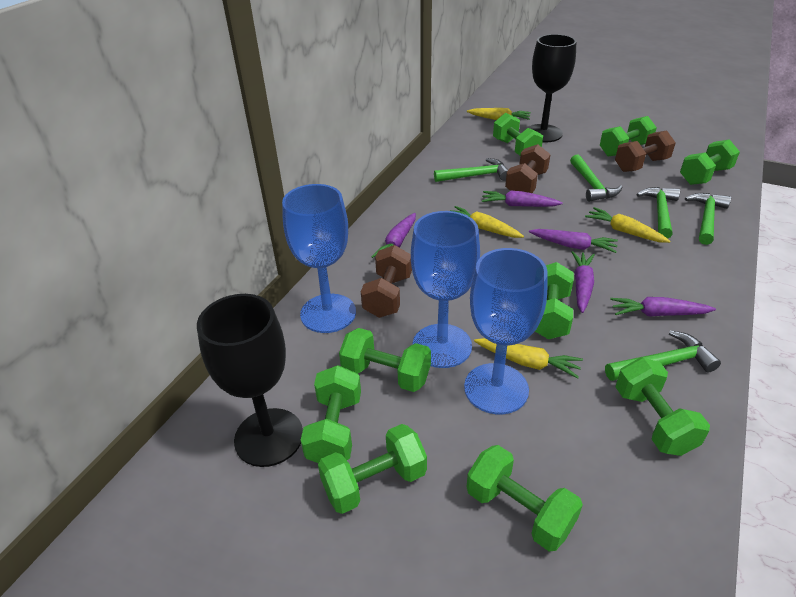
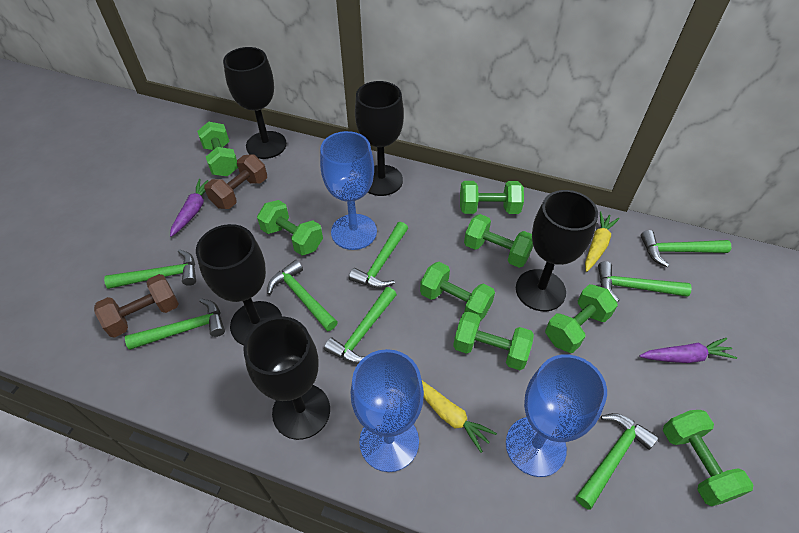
black goblet: [197,294,303,467] [525,34,577,142] = 2 -> [196,224,282,345] [223,47,287,159] [243,316,330,440] [355,81,404,196] [516,190,598,311] = 5
brown dumbbell: [361,245,412,318] [505,144,550,193] [615,130,676,172] = 3 -> [94,274,179,338] [204,154,267,209] = 2
green dumbbell: [301,365,361,463] [318,424,427,514] [339,328,431,392] [467,445,583,551] [493,113,543,156] [535,262,574,339] [600,116,657,157] [616,357,710,456] [680,139,740,185] = 9 -> [197,121,238,176] [257,200,323,255] [420,262,495,321] [453,311,534,370] [460,181,524,214] [464,214,533,268] [545,284,618,353] [663,410,753,506] = 8
green hammer: [434,158,508,182] [570,155,622,202] [605,330,721,381] [636,187,680,239] [685,193,731,245] = 5 -> [104,249,196,289] [125,298,225,350] [267,260,338,331] [324,287,397,364] [349,222,408,289] [576,413,659,510] [598,261,692,302] [641,230,731,267] = 8
purple carrot: [372,213,416,258] [481,191,563,207] [529,229,618,253] [571,251,595,313] [610,297,716,317] = 5 -> [170,179,208,237] [639,338,737,363] = 2
yellow carrot: [450,206,524,238] [467,108,531,120] [474,338,583,379] [585,207,670,243] = 4 -> [422,381,497,453] [585,211,620,272] = 2

